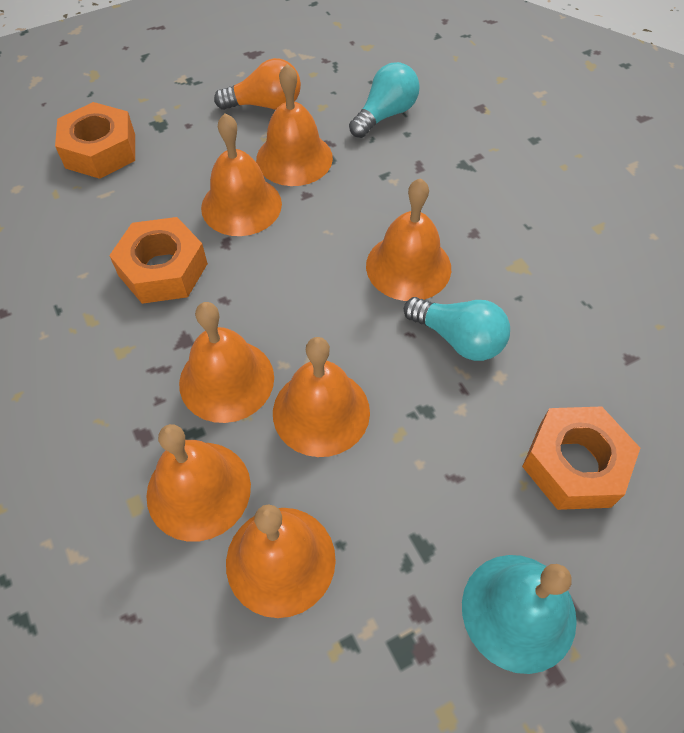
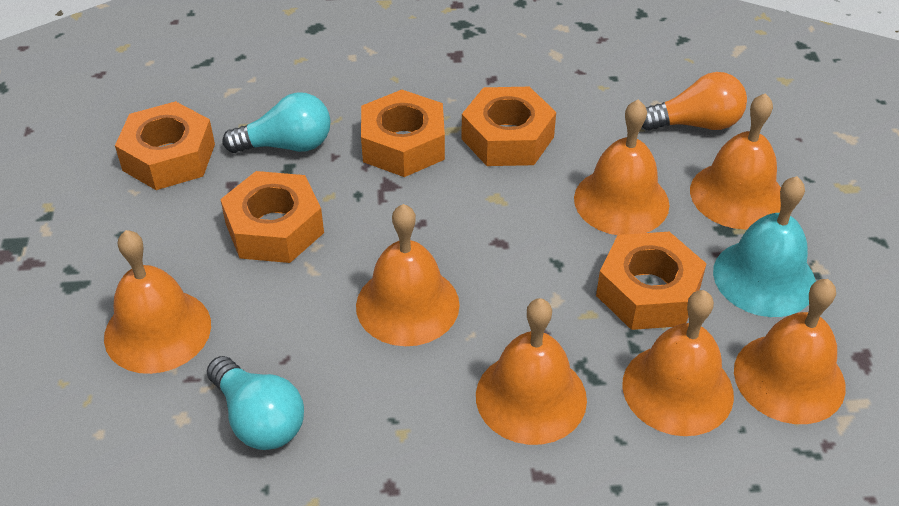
orange nut: [55,102,135,179] [109,217,208,304] [522,406,640,510] = 3 -> [115,101,215,190] [220,171,324,263] [361,90,445,177] [461,87,556,166] [596,232,707,330] = 5

